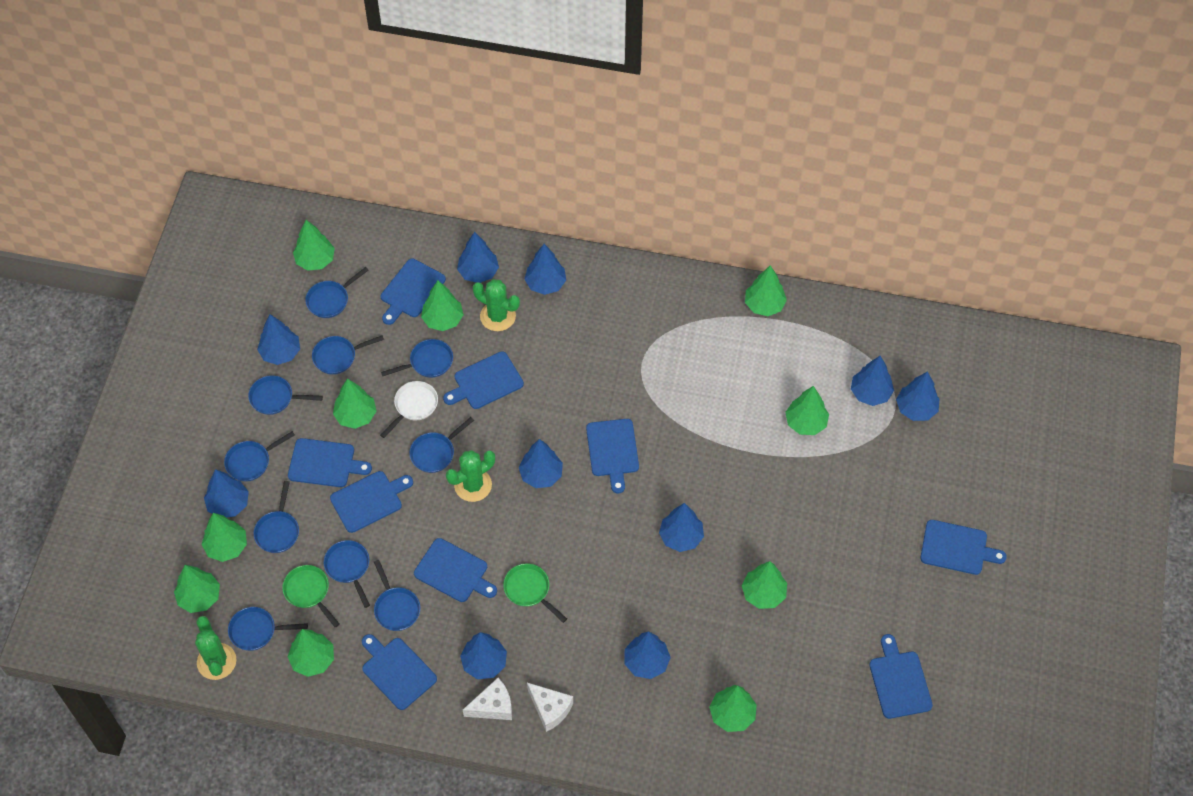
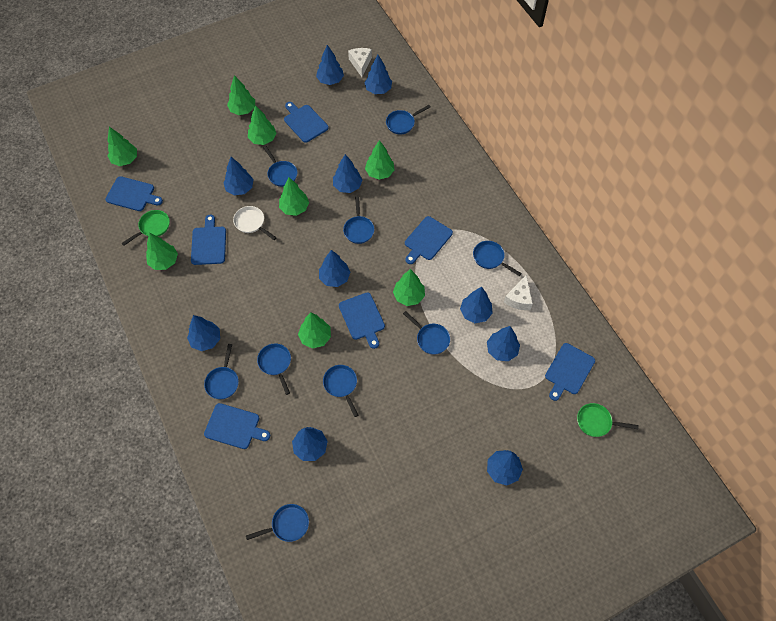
blue cutting board: [288,438,372,487] [330,471,413,533] [362,634,437,710] [381,259,446,325] [414,538,497,602] [443,351,524,409] [586,419,639,494] [869,634,933,719] [920,520,1007,575] = 9 -> [105,176,163,211] [191,215,226,265] [204,403,270,449] [284,102,329,143] [339,292,385,349] [405,216,453,264] [545,343,595,401] = 7
blue pan: [224,431,295,482] [228,607,308,651] [248,375,323,415] [254,481,299,553] [305,267,369,318] [312,335,384,375] [324,540,370,608] [374,560,420,631] [381,339,453,378] [409,417,474,473] = 10 -> [204,344,239,399] [246,504,309,542] [257,344,291,395] [264,146,298,187] [323,365,358,417] [343,196,374,244] [386,105,431,135] [403,311,450,355] [473,241,522,276] = 9
green cactus: [195,616,236,680] [446,450,495,502] [473,279,520,331] = 3 -> none = 0
green tree: [174,565,220,613] [202,513,247,562] [288,629,334,677] [293,220,335,271] [333,378,376,429] [421,281,464,331] [709,685,757,732] [742,561,787,609] [745,265,787,316] [785,386,829,435] = 10 -> [107,127,137,166] [146,233,178,270] [227,75,255,115] [248,105,276,145] [279,177,309,216] [298,312,331,349] [365,140,395,180] [393,269,425,306] = 8

